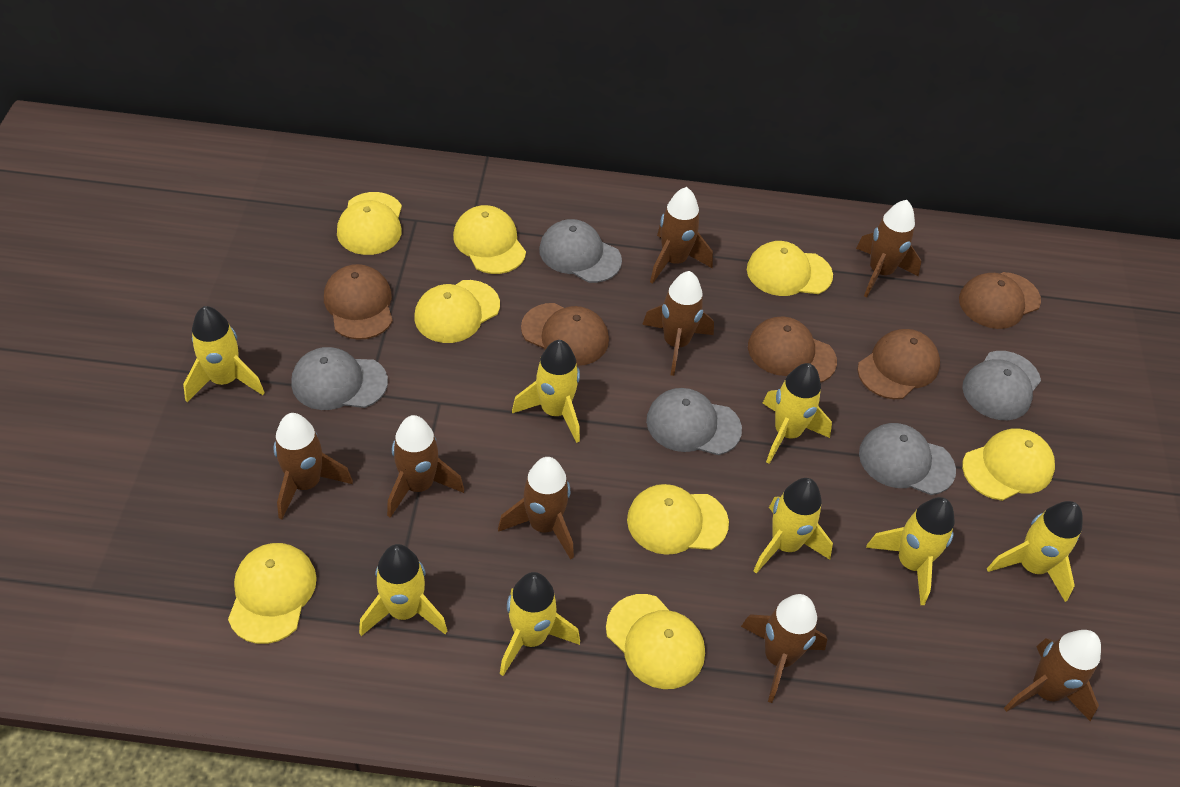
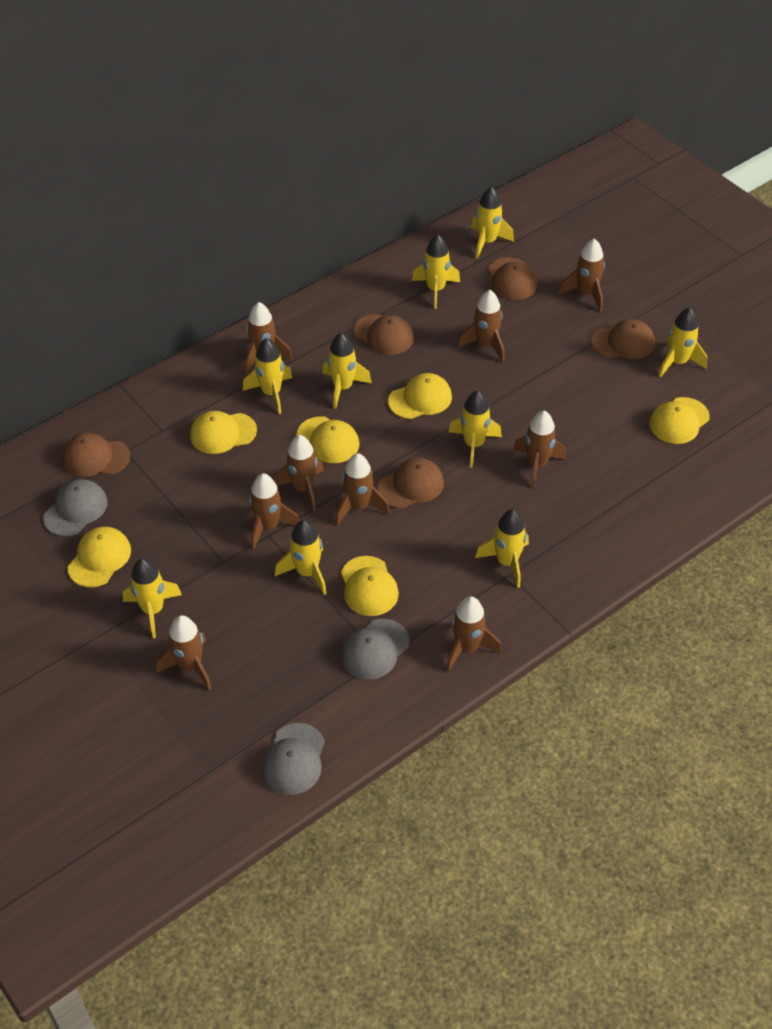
brown rocket: [274,413,353,519] [387,415,464,518] [498,457,574,560] [642,271,714,376] [650,187,713,284] [741,594,827,703] [856,200,921,297] [1004,630,1101,721] = 8 -> [156,615,212,690] [244,302,292,374] [249,473,299,550] [273,435,324,512] [335,453,390,525] [446,596,501,672] [457,290,505,362] [513,411,566,488] [559,238,605,312] = 9
grey cap: [291,347,388,410] [539,219,622,283] [646,388,742,455] [859,423,956,495] [962,351,1041,420] = 5 -> [43,479,108,536] [262,723,325,795] [341,619,409,679] = 3
yellow cap: [228,543,317,644] [337,192,402,255] [414,280,500,343] [453,205,526,274] [606,594,705,689] [627,484,729,555] [747,241,833,296] [962,429,1055,501] = 8 -> [68,527,131,587] [190,411,257,454] [297,416,359,463] [341,556,399,616] [388,373,452,419] [649,397,710,444] = 6
yellow rocket: [183,306,265,402] [359,544,447,636] [500,572,580,676] [512,340,580,443] [753,478,833,573] [763,363,832,464] [866,497,955,605] [987,501,1083,602] = 8 -> [123,558,182,638] [243,338,292,414] [275,520,327,595] [322,333,372,409] [412,234,460,309] [449,390,502,468] [471,186,514,259] [475,509,529,588] [659,307,707,377] = 9

